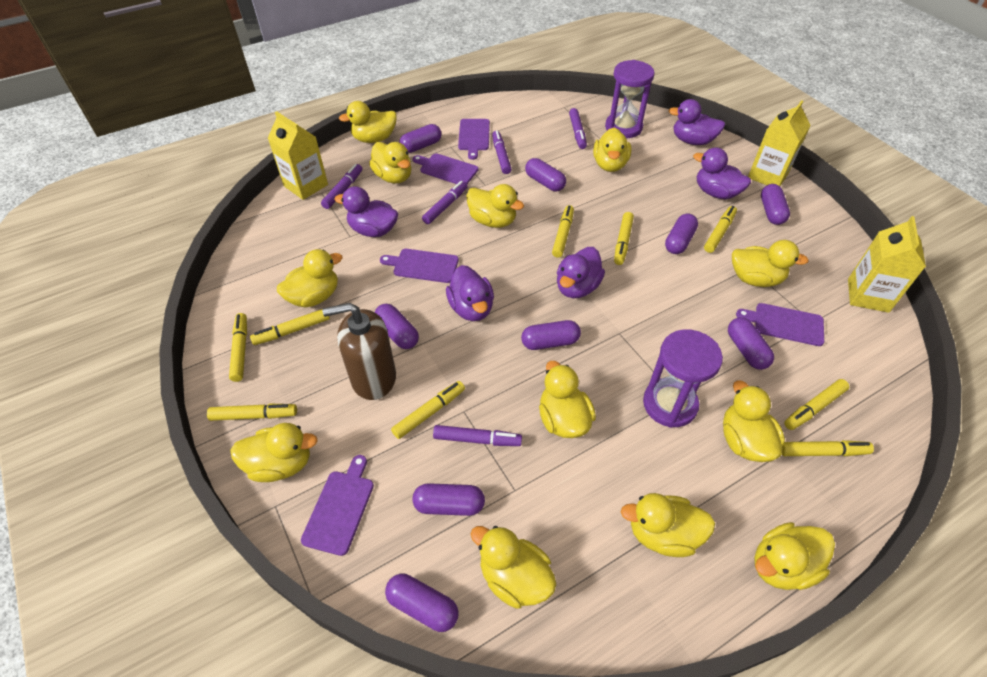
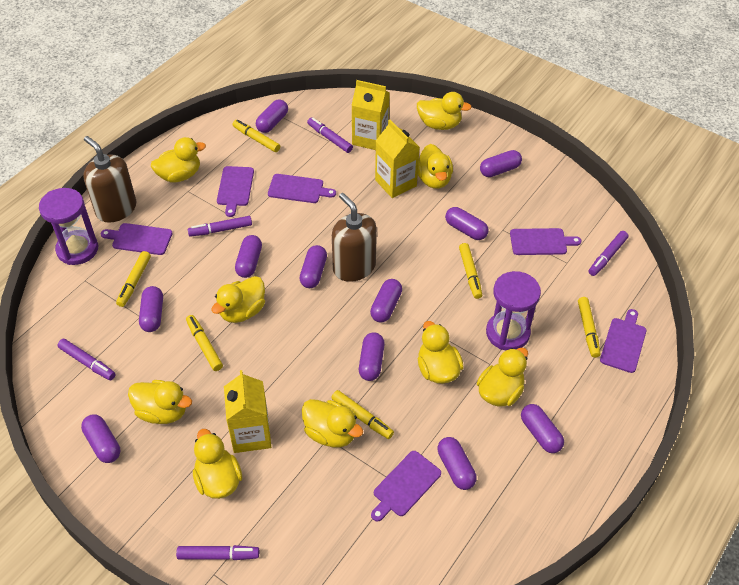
brown soap dispenser: [322,303,396,400] = 1 -> [83,136,136,223] [332,193,377,282] = 2
purple capsule: [375,304,419,349] [385,574,459,632] [399,124,442,153] [413,483,485,516] [521,320,581,350] [525,158,566,191] [665,213,698,254] [728,317,774,370] [761,184,790,225] = 9 -> [81,415,120,463] [139,286,163,332] [235,235,262,278] [256,99,288,133] [299,245,327,288] [359,332,385,381] [370,279,402,322] [437,437,477,490] [445,207,489,240] [480,150,522,177] [521,404,564,453] = 11
purple cutting board: [301,455,374,556] [380,249,459,283] [412,153,478,184] [458,119,490,160] [736,303,824,346] = 5 -> [101,223,172,255] [217,166,254,217] [268,174,336,203] [371,451,441,522] [510,228,581,255] [600,309,646,373] = 6
purple duck: [335,186,398,237] [446,265,494,321] [557,247,605,298] [668,99,725,145] [693,147,751,199] = 5 -> none = 0
yellow duck: [230,423,318,482] [277,249,343,308] [339,101,397,143] [369,142,411,183] [466,184,524,228] [471,526,557,609] [539,361,596,438] [593,127,631,172] [621,493,715,557] [723,380,785,462] [732,240,809,287] [754,522,835,590] = 12 -> [128,380,192,424] [151,137,206,183] [193,429,242,499] [211,276,265,323] [302,399,363,448] [417,92,472,130] [418,144,453,189] [418,321,464,384] [477,348,528,407] = 9
yellow marker: [207,404,297,421] [229,313,247,382] [250,309,330,345] [391,381,465,439] [552,205,574,258] [614,212,634,265] [704,206,737,253] [781,440,874,456] [784,379,849,430] = 9 -> [116,251,151,307] [186,315,223,371] [232,120,280,152] [331,390,394,439] [459,243,482,299] [578,297,601,358] = 6

